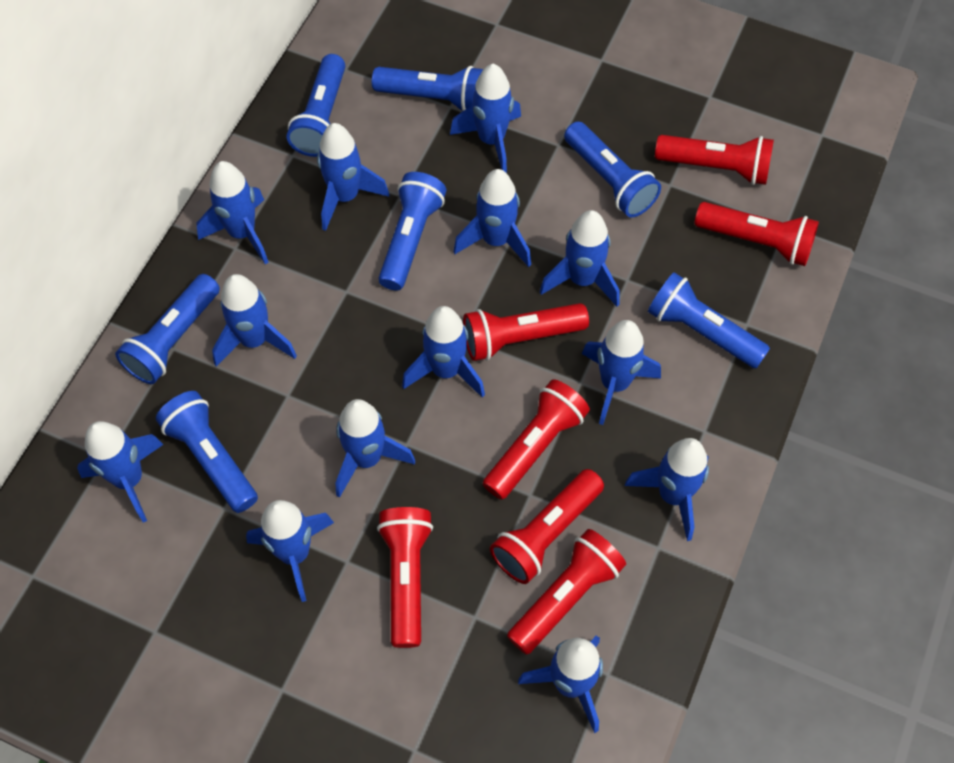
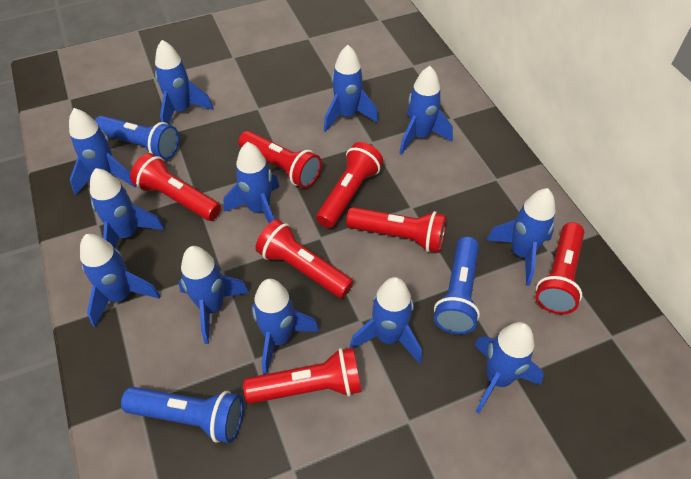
blue flashlight: [115,274,220,384] [156,391,258,513] [287,54,345,157] [372,66,484,111] [379,172,446,291] [564,121,661,218] [648,272,770,369] = 7 -> [94,116,179,160] [121,387,243,443] [434,237,480,334] = 3
blue rocket: [77,421,164,522] [197,161,269,264] [212,274,297,366] [246,500,334,602] [317,123,389,231] [335,399,415,498] [402,306,485,398] [450,64,521,173] [453,169,531,267] [518,636,603,733] [540,210,620,307] [582,320,661,425] [625,438,709,541] = 13 -> [69,108,136,195] [80,234,160,327] [90,168,164,248] [155,40,213,124] [178,246,249,344] [224,142,279,223] [252,279,319,375] [324,45,378,132] [350,277,422,364] [399,66,453,155] [474,322,544,413] [486,188,555,286] = 12

